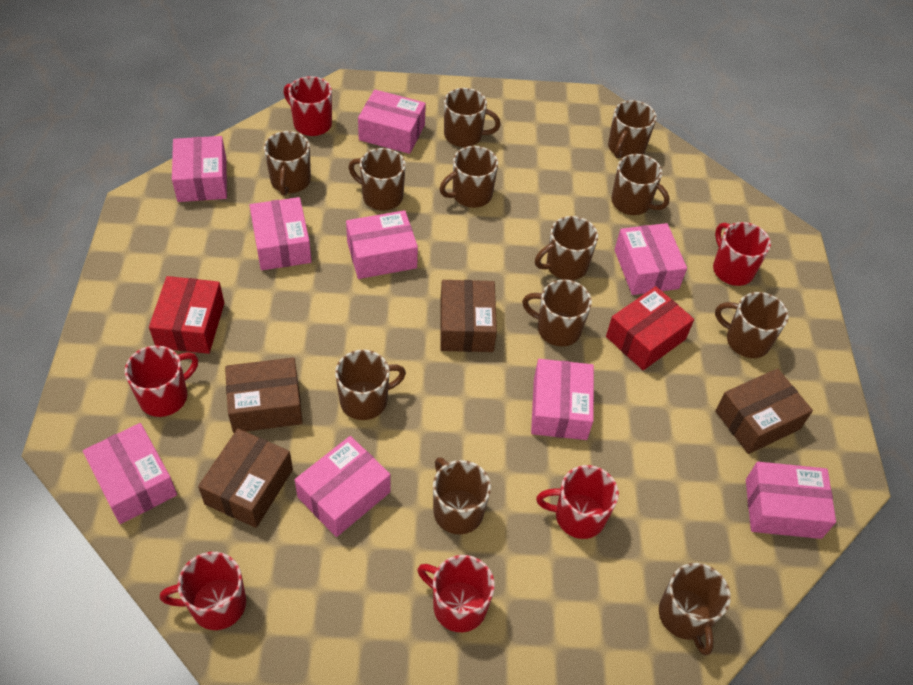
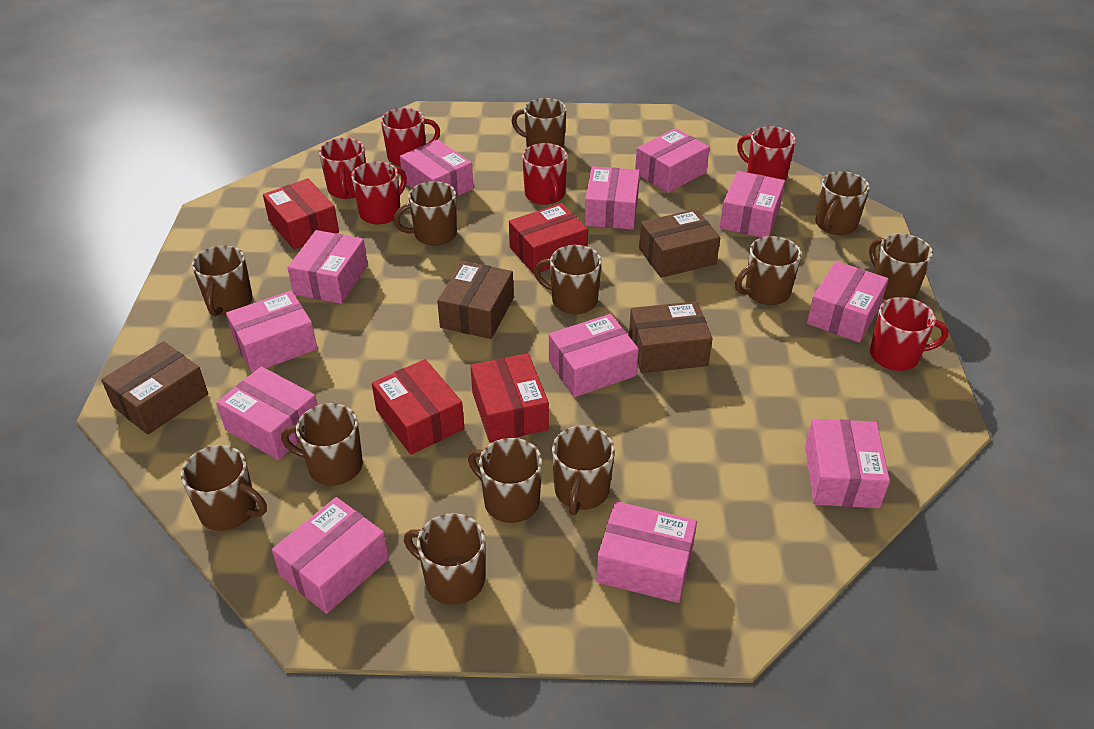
pink box: [83,423,177,524] [172,136,227,202] [250,197,312,270] [295,436,391,537] [346,210,418,279] [358,90,426,154] [531,359,594,440] [615,223,687,295] [746,462,836,539] = 9 -> [216,366,318,460] [226,291,317,373] [272,497,389,614] [287,230,368,304] [400,140,473,197] [549,314,639,397] [585,166,640,230] [596,501,697,603] [635,128,710,193] [720,171,785,237] [805,418,890,508] [807,261,889,343] = 12
red box: [149,276,224,354] [606,286,694,370] = 2 -> [263,178,339,250] [372,359,464,455] [470,353,549,443] [509,203,588,274] = 4

